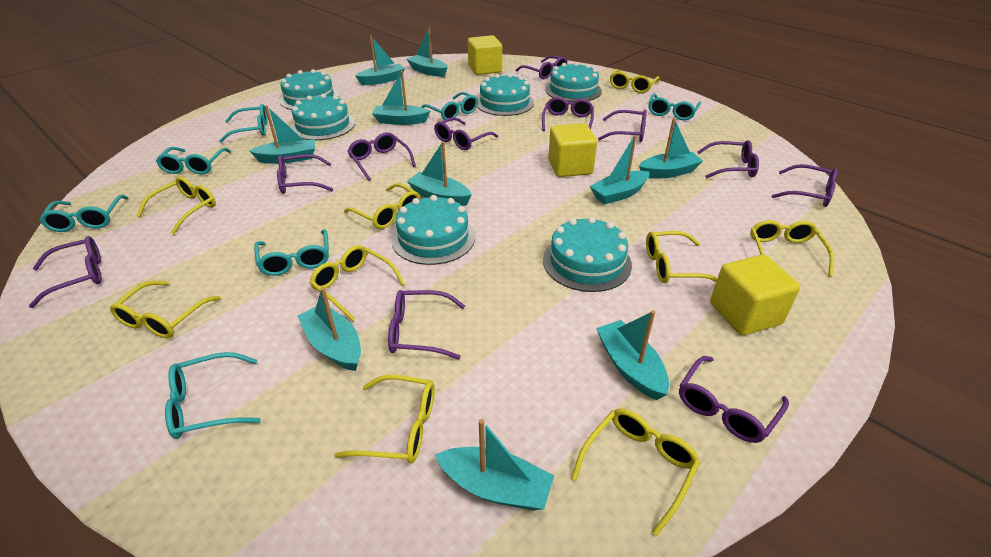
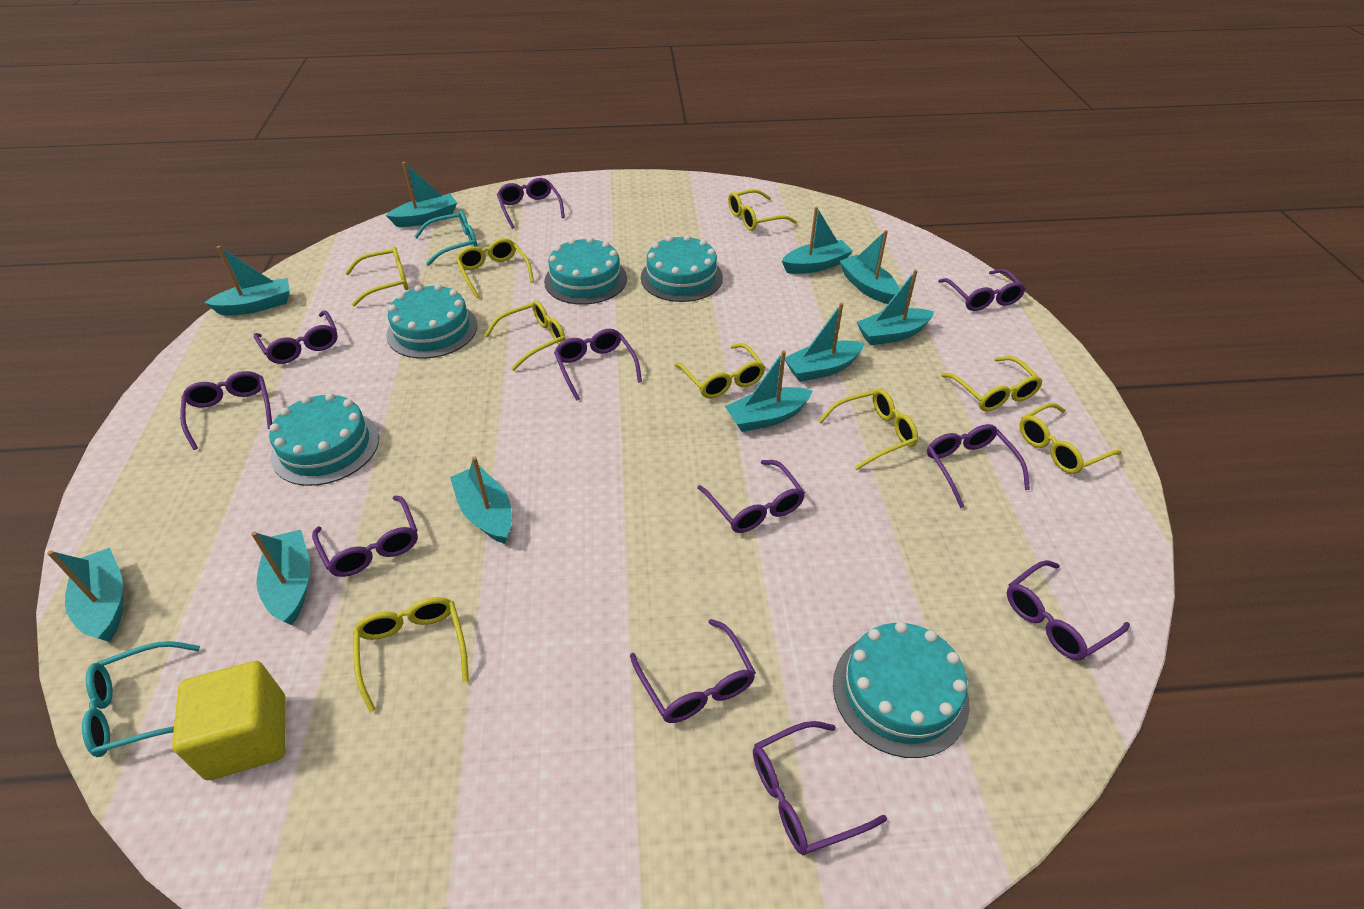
turquoise cake: [279,69,339,110] [290,94,355,140] [391,195,475,265] [477,74,534,116] [543,217,632,292] [545,62,602,102] = 6 -> [269,393,379,486] [386,284,477,359] [544,237,627,305] [641,235,723,302] [833,622,970,758] = 5
turquoise glasses: [39,195,128,232] [156,147,231,175] [165,352,261,439] [219,104,268,143] [254,229,329,276] [421,92,478,120] [648,93,701,120] = 7 -> [82,641,200,757] [414,210,478,266] = 2
yellow cube: [468,35,502,75] [548,123,597,177] [710,255,800,335] = 3 -> [172,661,285,780] = 1

